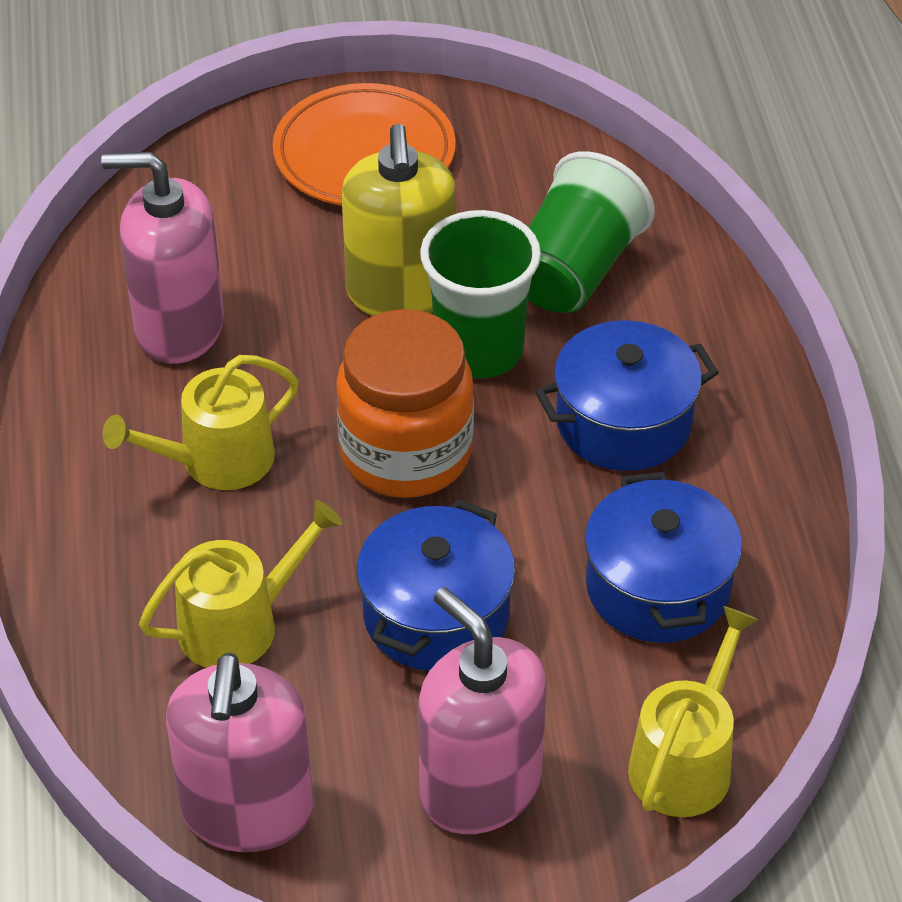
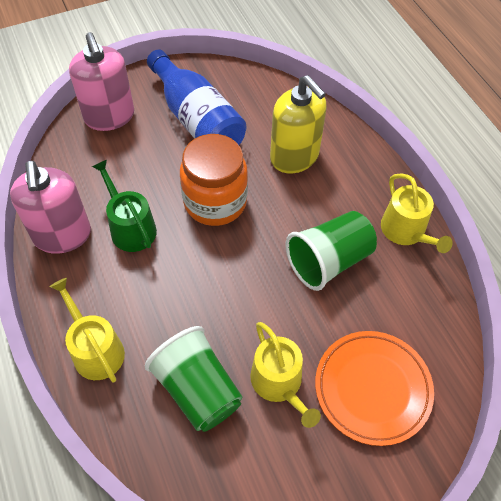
blue bottle: none = 0 -> [147,50,246,145] = 1
blue pot: [357,499,515,671] [535,320,719,471] [585,472,742,643] = 3 -> none = 0
green watering can: none = 0 -> [92,160,157,252] = 1
pink soap dispenser: [101,152,224,364] [166,653,314,852] [418,587,547,834] = 3 -> [10,161,91,254] [69,32,134,131] = 2

